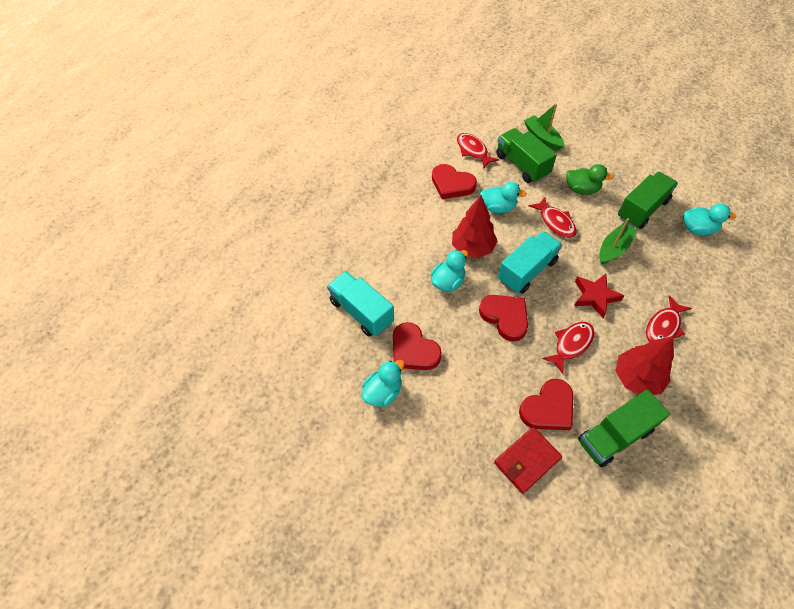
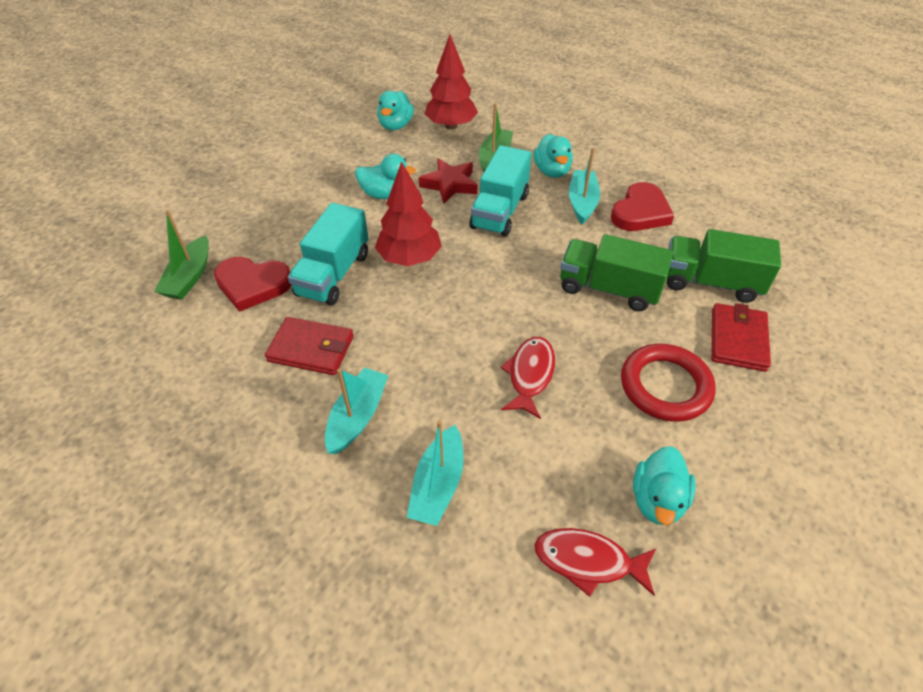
green duck: [566,164,614,195] = 1 -> none = 0
green truck: [496,128,557,183] [578,389,670,468] [618,172,678,229] = 3 -> [560,234,673,311] [667,229,781,303] = 2
red fish: [457,133,500,168] [529,197,577,238] [542,322,594,374] [646,295,692,342] = 4 -> [500,337,555,419] [534,528,656,597] = 2
red heart: [393,322,442,370] [432,164,477,199] [479,295,528,342] [519,379,574,430] = 4 -> [214,257,292,312] [611,182,674,231] = 2
red ring: none = 0 -> [621,344,716,422] = 1
red wallet: [494,427,562,494] = 1 -> [265,317,354,375] [712,303,771,372] = 2
turquoise boat: none = 0 -> [325,367,389,454] [407,420,464,526] [569,147,600,224] = 3

